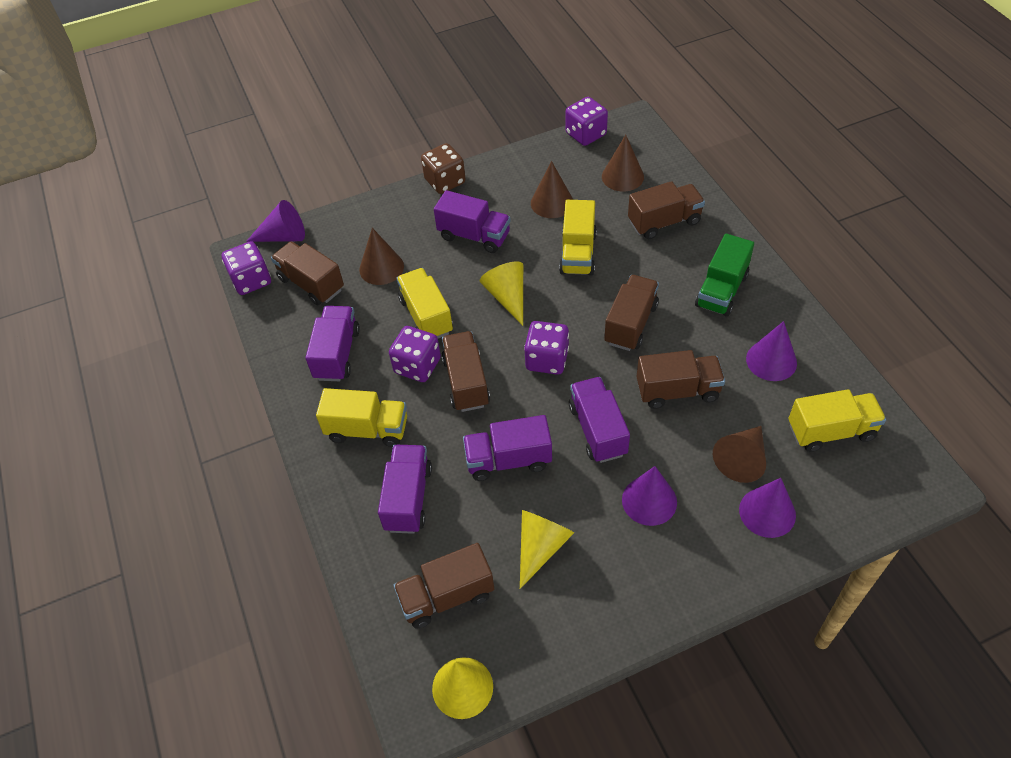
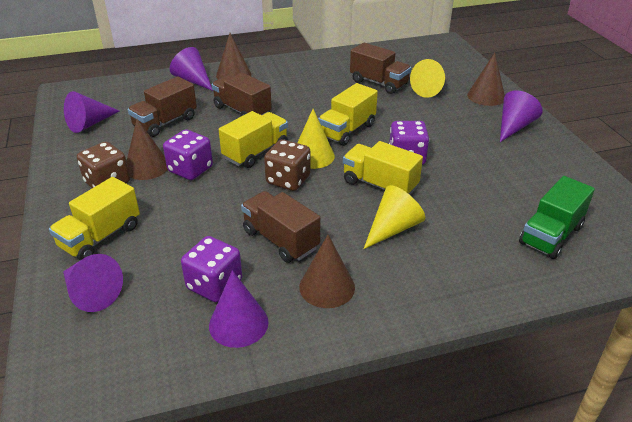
brown dice: [421,143,466,194] = 1 -> [77,141,130,188] [264,139,311,191] = 2
brown truck: [271,241,344,305] [393,543,494,629] [442,331,490,412] [604,275,659,351] [628,181,705,239] [637,350,725,409] = 6 -> [128,77,197,137] [212,73,272,116] [241,191,320,263] [350,42,411,94] = 4
purple cone: [246,200,305,242] [622,466,677,526] [739,478,796,538] [746,321,797,381] = 4 -> [63,254,123,312] [64,91,119,133] [170,47,213,91] [209,270,269,348] [500,90,543,142] = 5
purple dice: [221,241,271,295] [389,326,441,382] [524,321,569,375] [566,97,608,146] = 4 -> [163,129,213,180] [181,236,242,302] [389,121,429,165] = 3
purple truck: [305,306,360,381] [378,445,432,534] [434,190,511,253] [463,415,552,481] [569,377,630,463] = 5 -> none = 0

